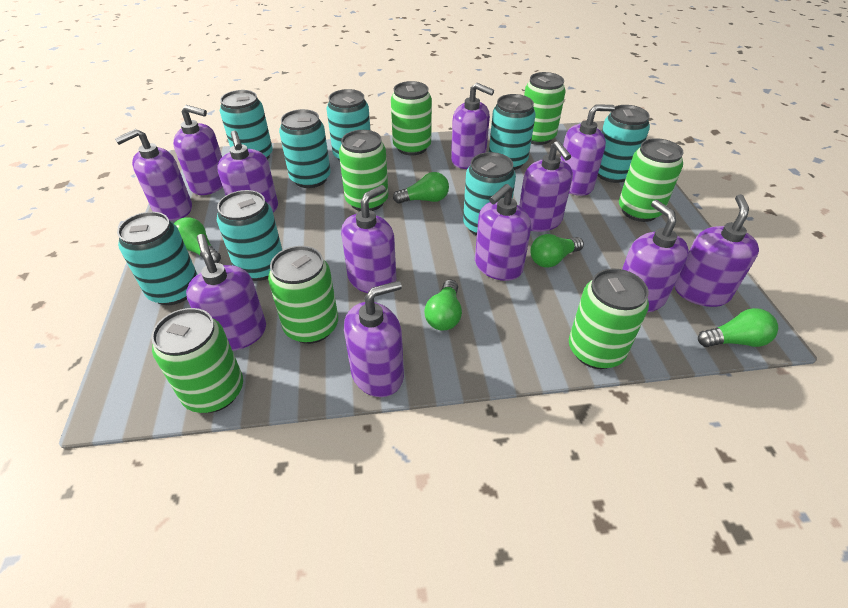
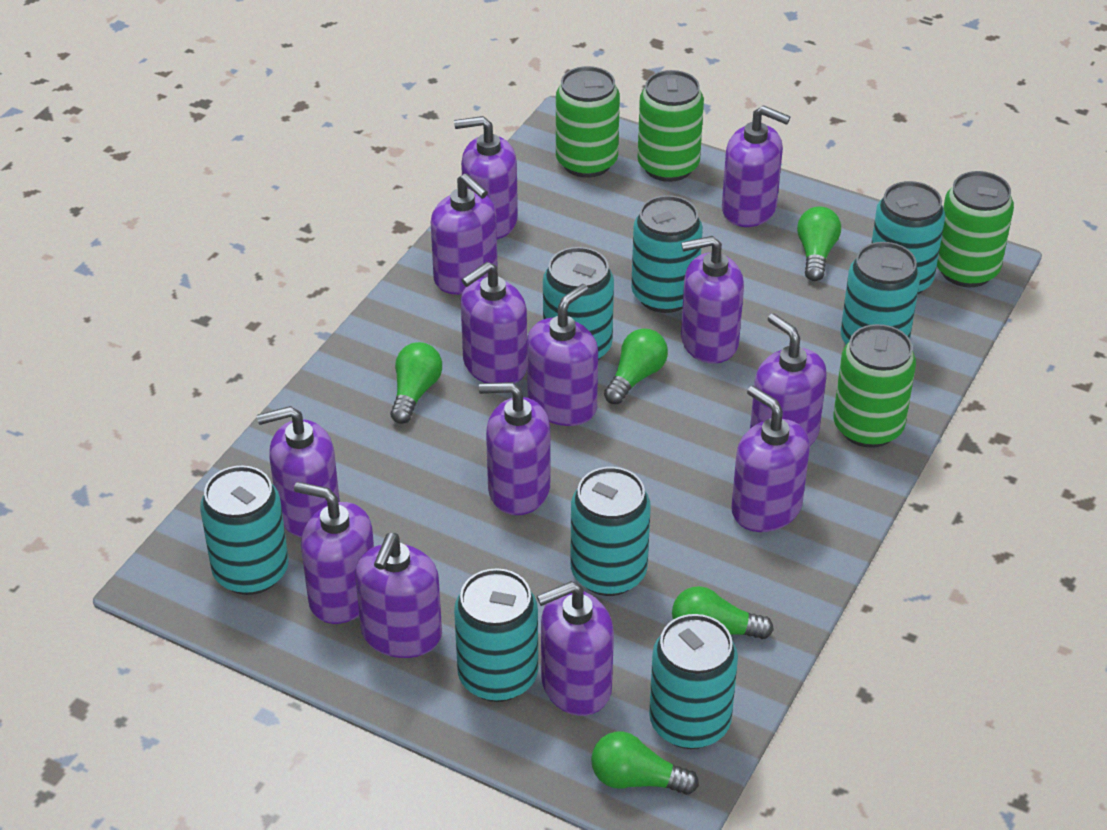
green can: [151,308,243,413] [268,246,338,344] [339,130,389,211] [391,81,432,155] [524,72,566,145] [569,268,649,369] [619,138,684,222] = 7 -> [556,66,620,178] [638,70,704,182] [833,324,916,448] [937,171,1014,287] = 4
purple soap dispenser: [115,129,192,221] [173,105,223,195] [186,234,266,351] [217,131,278,213] [341,185,396,293] [344,281,404,397] [451,83,494,169] [475,184,531,281] [519,141,573,232] [560,104,615,196] [622,200,689,313] [675,194,759,307] = 12 -> [257,406,340,538] [294,482,374,624] [355,533,442,658] [431,173,498,295] [454,116,518,239] [461,262,527,384] [479,382,550,515] [527,284,598,426] [537,581,614,716] [681,236,744,364] [722,105,790,227] [731,386,810,532] [750,313,827,446] = 13

